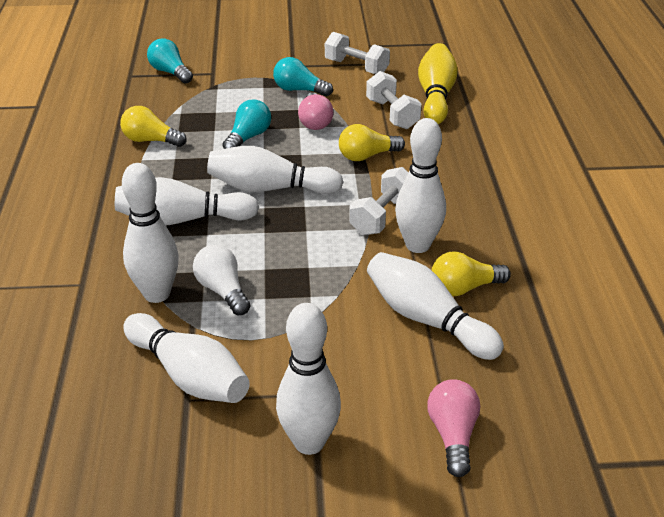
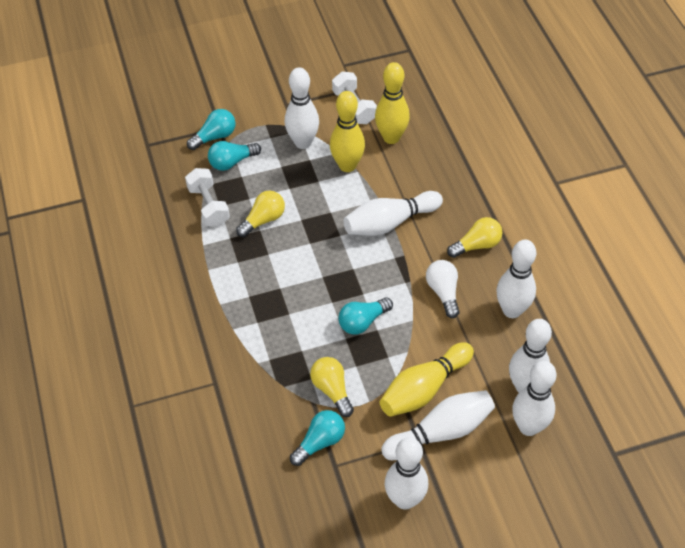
pink light bulb: [298,92,334,130] [427,379,480,477] = 2 -> none = 0
turquoise light bulb: [147,38,193,84] [222,99,271,149] [273,57,333,96] = 3 -> [187,109,236,150] [208,141,261,171] [290,410,345,466] [338,297,393,335] = 4
white dumbbell: [325,32,390,74] [349,167,409,235] [366,71,422,129] = 3 -> [185,168,230,226] [332,71,377,124] = 2
yellow bowling pin: [418,43,458,124] = 1 -> [330,91,365,172] [375,62,410,144] [380,342,474,417] = 3

